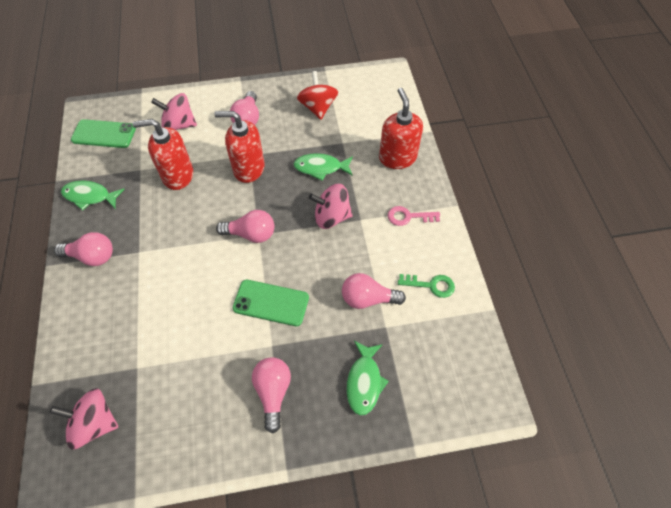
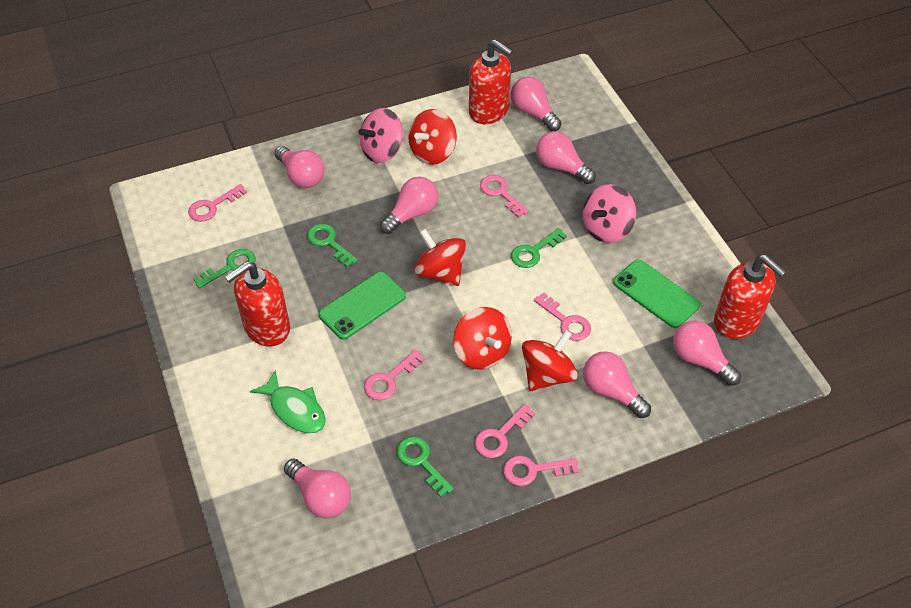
green fish: [61,180,125,211] [294,153,353,181] [346,341,389,416] = 3 -> [250,370,326,434] = 1
green key: [398,274,455,298] = 1 -> [193,249,256,289] [307,224,358,267] [397,436,454,497] [511,228,567,268] = 4
pink key: [388,206,440,226] = 1 -> [188,184,247,222] [364,350,425,400] [475,404,535,458] [480,175,529,218] [503,456,578,486] [534,293,591,341] = 6
pink light bulb: [54,232,113,266] [216,210,274,243] [230,91,259,125] [252,357,291,433] [342,273,406,309] = 5 -> [274,146,325,188] [284,458,351,519] [380,177,438,234] [511,77,561,131] [536,131,596,184] [583,351,651,418] [673,321,741,386] = 7
pink spinning top: [49,388,118,450] [151,93,197,130] [309,184,353,229] = 3 -> [358,108,403,163] [583,184,636,243] = 2
red spinning top: [296,71,338,120] = 1 -> [408,109,457,165] [414,229,466,286] [454,307,512,370] [522,330,578,391] = 4

